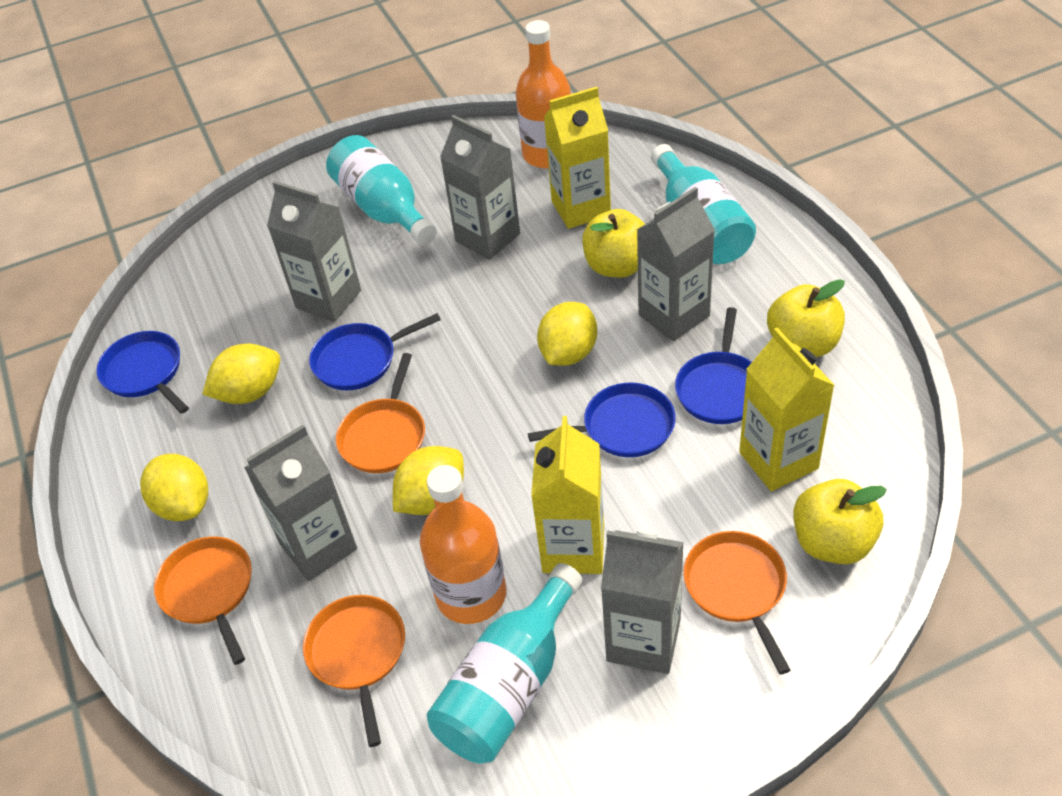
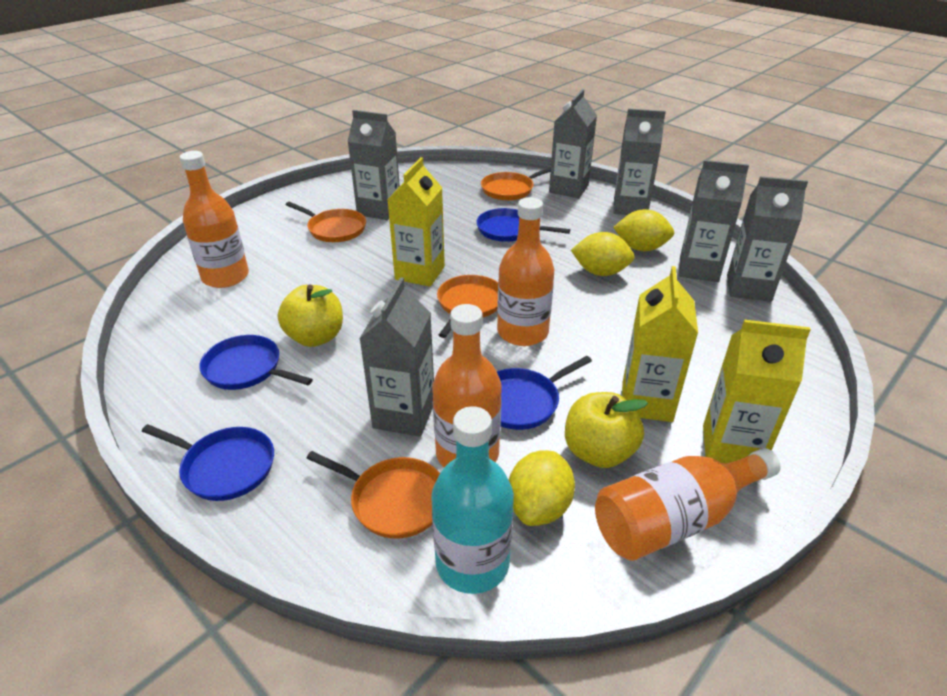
grey carton: [244,425,357,581] [267,181,361,322] [440,115,520,260] [601,529,684,674] [637,187,715,341] = 5 -> [347,110,400,220] [359,277,434,437] [549,89,597,198] [613,109,666,215] [679,160,749,282] [727,176,808,302] = 6
orange bottle: [420,465,506,624] [516,20,571,169] = 2 -> [180,151,249,288] [432,304,502,467] [497,197,554,346] [595,448,781,561] = 4
turquoise bottle: [326,135,437,245] [427,563,583,764] [651,144,756,264] = 3 -> [431,406,514,594] = 1
yellow apple: [582,209,645,278] [767,279,845,357] [794,479,887,564] = 3 -> [278,285,343,347] [565,392,648,468] = 2
yellow lemon: [140,454,208,521] [202,344,280,404] [393,446,464,515] [537,302,597,366] = 4 -> [509,450,575,526] [571,232,635,276] [613,209,674,251] = 3

